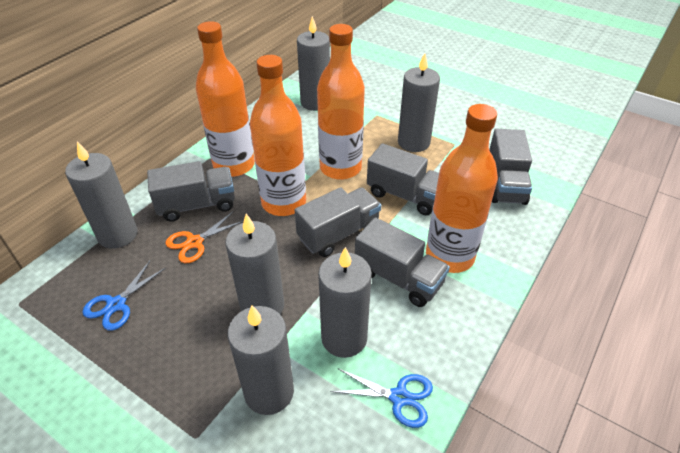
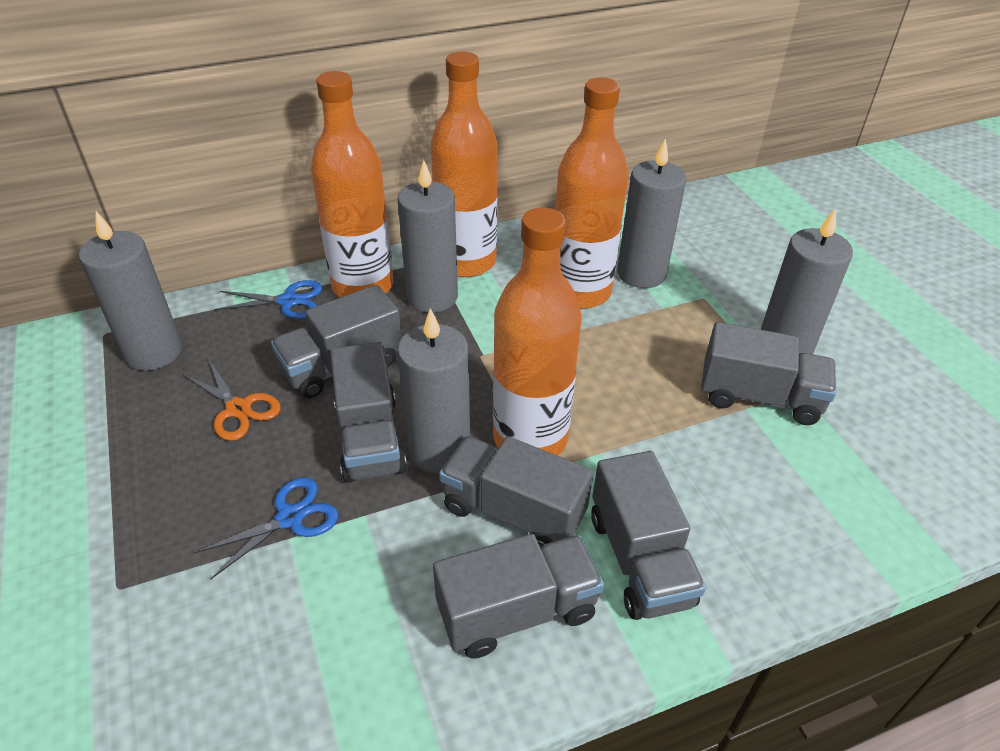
grey candle: [65,141,137,249] [226,214,284,314] [228,305,294,415] [297,16,330,111] [318,247,372,358] [398,53,440,152] = 6 -> [79,211,182,371] [397,308,470,474] [398,160,458,313] [617,139,686,288] [761,208,853,354] = 5
grey truck: [147,161,235,222] [295,187,381,257] [355,218,450,307] [367,143,439,215] [489,129,532,205] = 5 -> [271,285,402,398] [330,342,407,483] [433,534,604,658] [439,436,594,548] [591,451,706,620] [701,322,836,425] = 6

